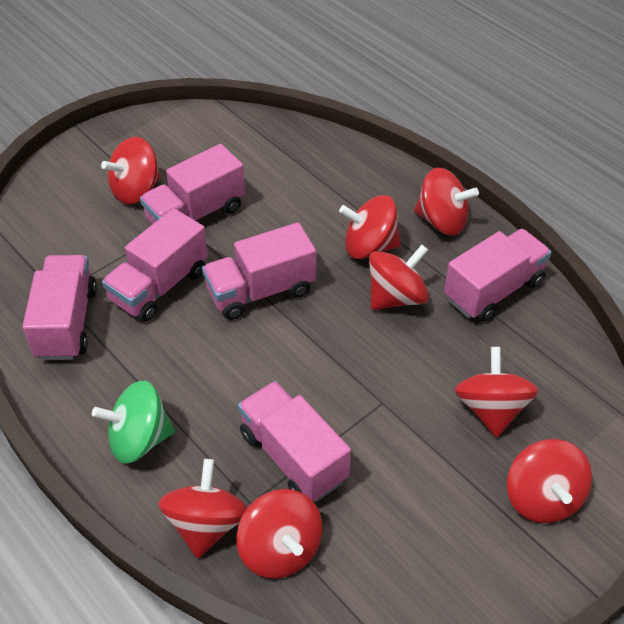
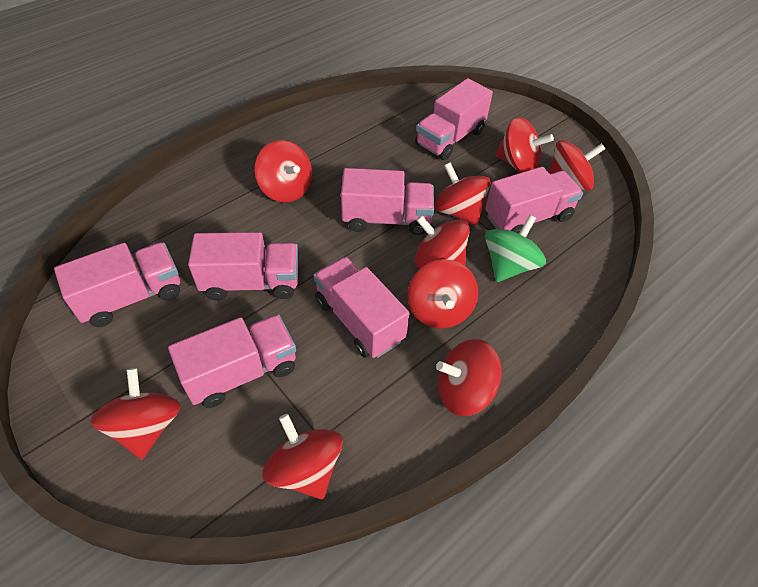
pink truck: [22,255,97,360] [102,208,208,322] [140,144,245,224] [202,222,316,320] [238,381,351,502] [444,229,551,322] = 6 -> [54,242,180,327] [168,314,296,408] [188,232,299,301] [314,257,410,358] [341,168,434,235] [415,78,493,160] [485,167,583,234] = 7
red spinning top: [101,137,161,204] [158,459,247,558] [237,489,322,579] [339,195,401,259] [369,245,429,310] [414,168,479,235] [455,347,539,438] [507,439,592,523] = 8 -> [90,368,181,459] [255,140,312,203] [262,414,343,499] [407,259,478,329] [414,215,470,268] [434,162,491,226] [436,339,502,416] [495,117,554,173] [549,140,605,191] = 9

